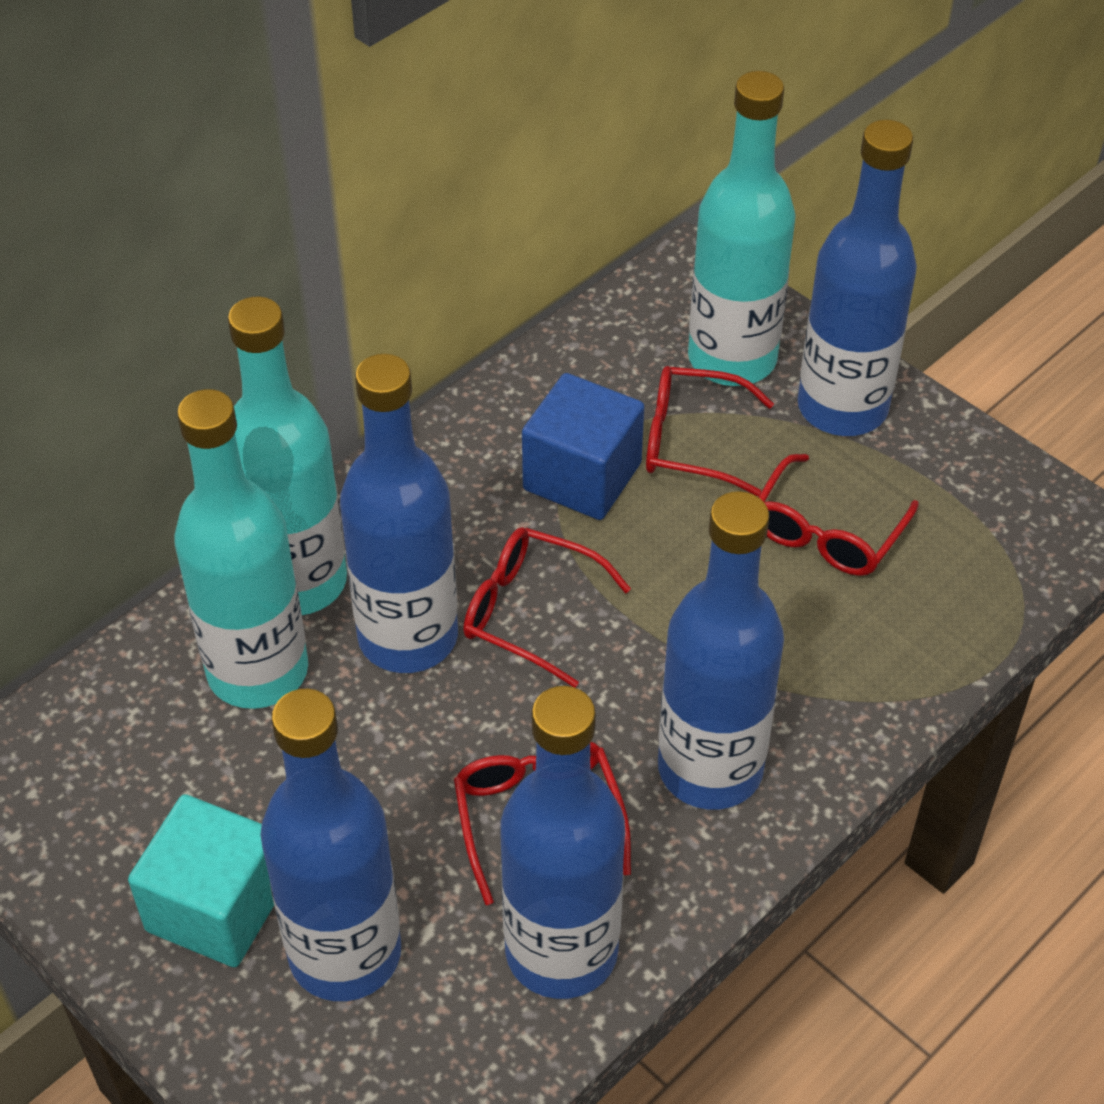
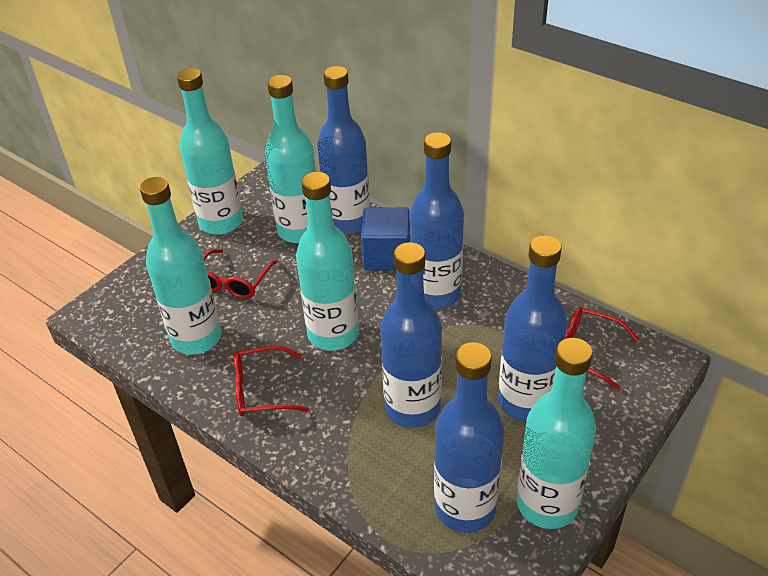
red glasses: [454,742,631,905] [463,527,631,688] [646,366,774,496] [759,454,919,576] = 4 -> [203,249,278,299] [234,346,309,417] [565,307,639,390] = 3
turquoise bottle: [174,389,308,709] [228,297,347,615] [688,71,796,386] = 3 -> [140,177,222,355] [177,68,243,235] [265,75,316,243] [296,172,359,351] [517,338,596,529] = 5
turquoise cube: [128,794,274,967] = 1 -> none = 0

